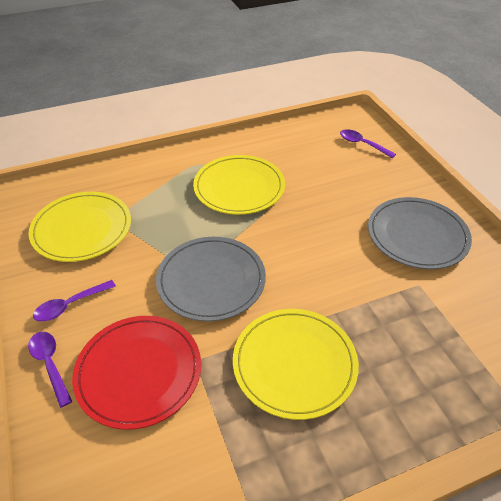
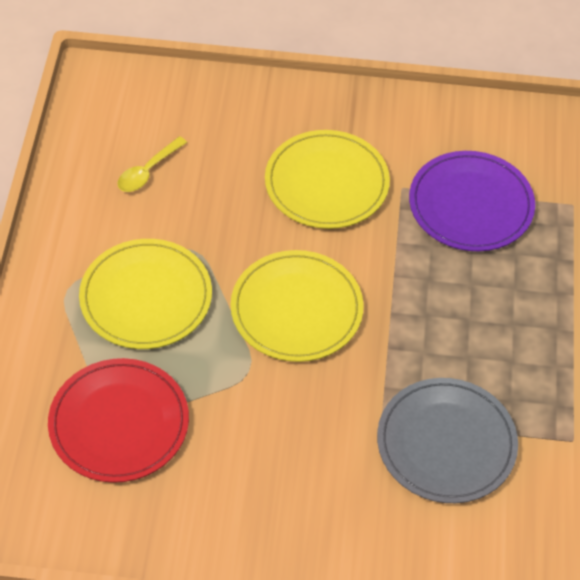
grey plate: [156,237,266,321] [368,197,472,269] = 2 -> [377,378,518,503] = 1
purple plate: none = 0 -> [409,151,535,251] = 1
purple spoon: [28,332,72,408] [33,280,116,322] [340,129,396,158] = 3 -> none = 0
yellow spoon: none = 0 -> [117,136,187,192] = 1

